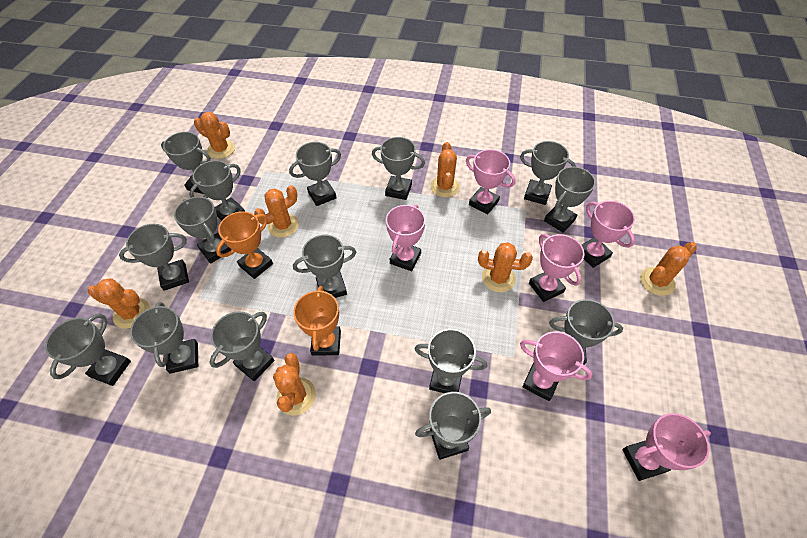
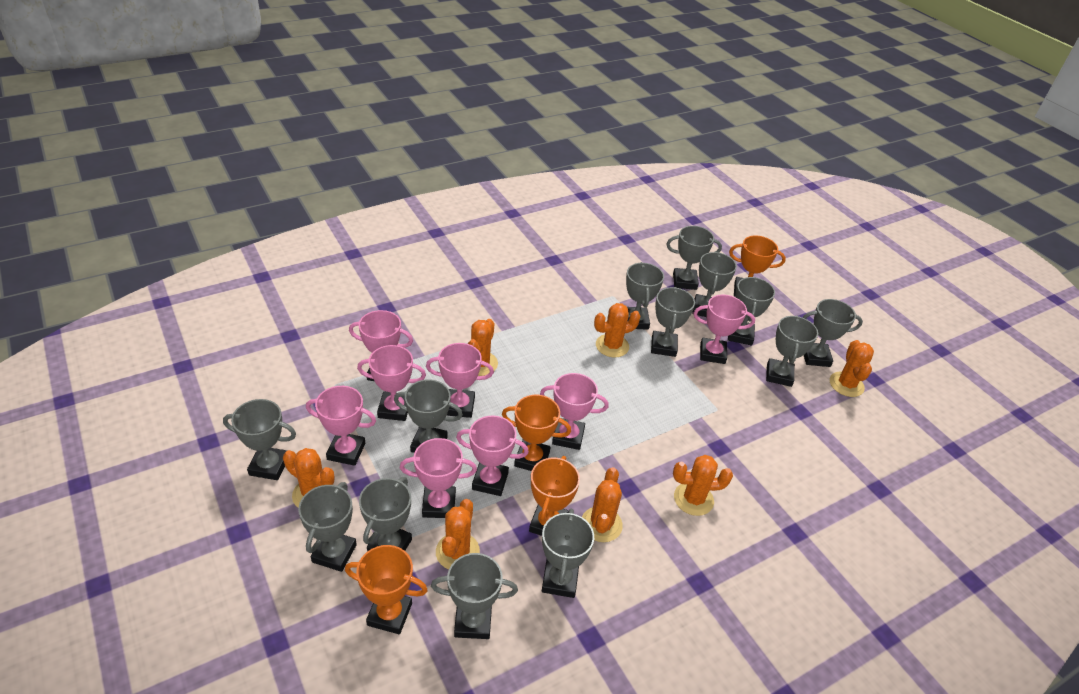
grey trophy: [45,314,131,386] [119,224,189,291] [130,302,198,374] [161,132,211,194] [174,197,231,264] [189,160,245,221] [210,311,274,381] [289,142,341,206] [293,235,356,298] [372,137,425,200] [414,329,487,393] [415,392,491,460] [520,141,576,205] [544,167,596,233] [549,299,623,365] = 15 -> [223,399,296,480] [298,482,357,572] [359,477,412,552] [394,379,463,453] [431,553,518,639] [542,509,594,598] [626,262,664,330] [651,287,695,357] [667,226,722,290] [692,252,737,317] [728,277,775,345] [766,315,818,387] [803,299,863,367] = 13
orange trophy: [216,211,273,279] [293,286,341,356] = 2 -> [345,545,428,634] [502,395,571,471] [529,456,580,536] [729,236,786,296] = 4
pink trophy: [386,204,425,271] [466,149,516,215] [520,331,593,401] [529,234,585,302] [582,201,635,268] [622,413,711,481] = 6 -> [306,386,376,466] [349,310,413,381] [357,345,426,421] [400,438,477,518] [426,343,494,418] [456,415,529,496] [540,373,609,450] [693,295,755,364] = 8

